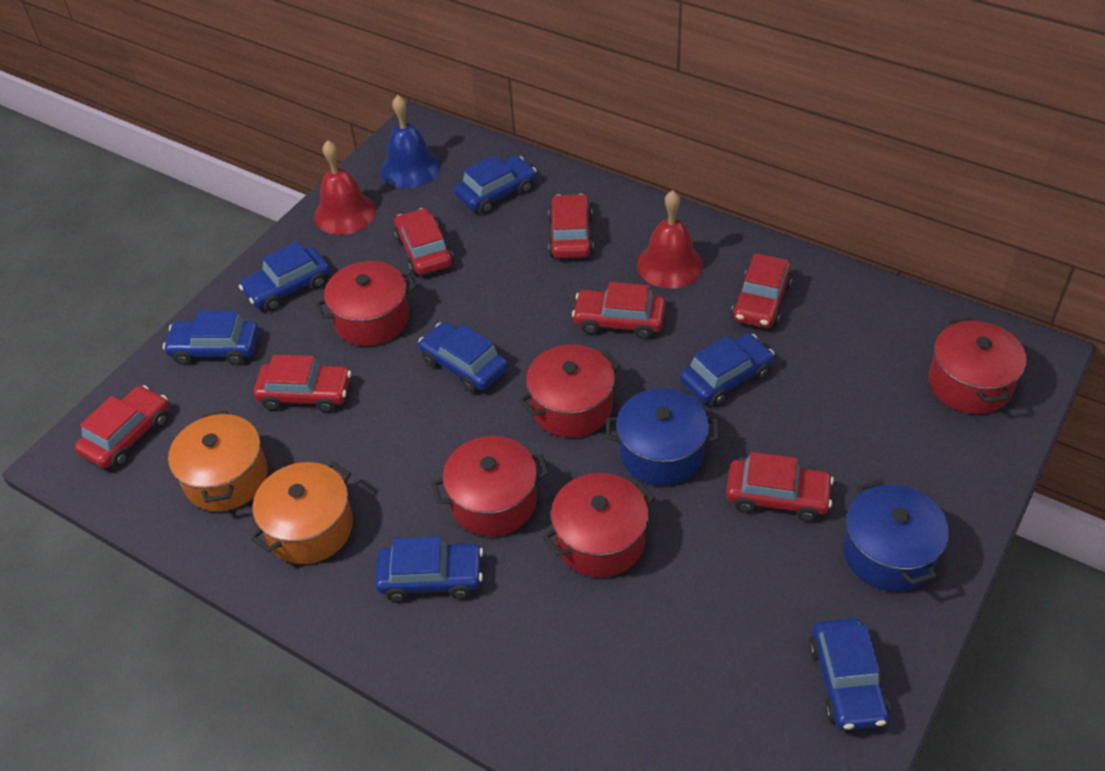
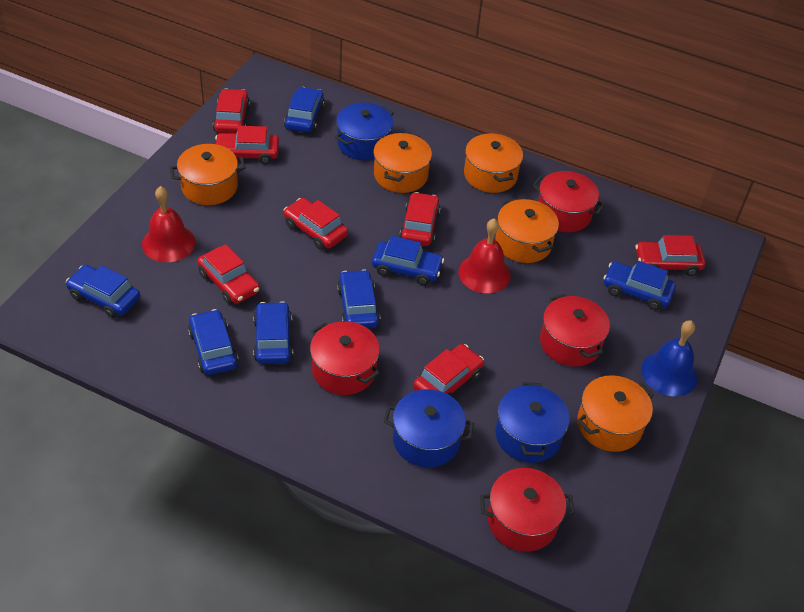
blue pot: [606,388,720,486] [843,480,949,592] = 2 -> [335,103,394,161] [383,389,474,468] [495,382,570,463] = 3
orange pot: [168,410,268,512] [251,461,353,564] = 2 -> [170,144,246,205] [373,132,432,193] [464,133,523,193] [495,198,559,263] [577,375,654,452] = 5
red pot: [315,261,417,346] [432,436,549,537] [519,344,621,438] [543,473,655,578] [929,318,1027,414] = 5 -> [310,321,380,395] [480,468,575,552] [532,171,605,232] [540,294,610,367] = 4

